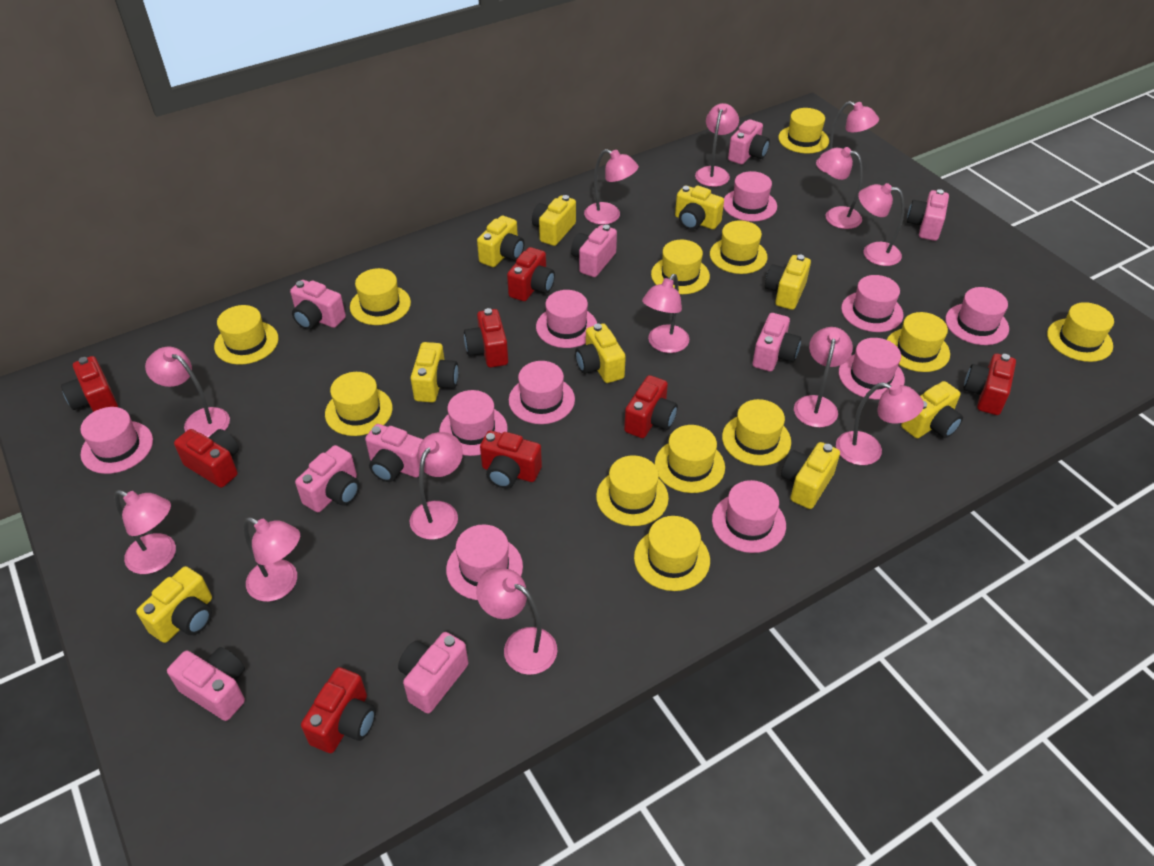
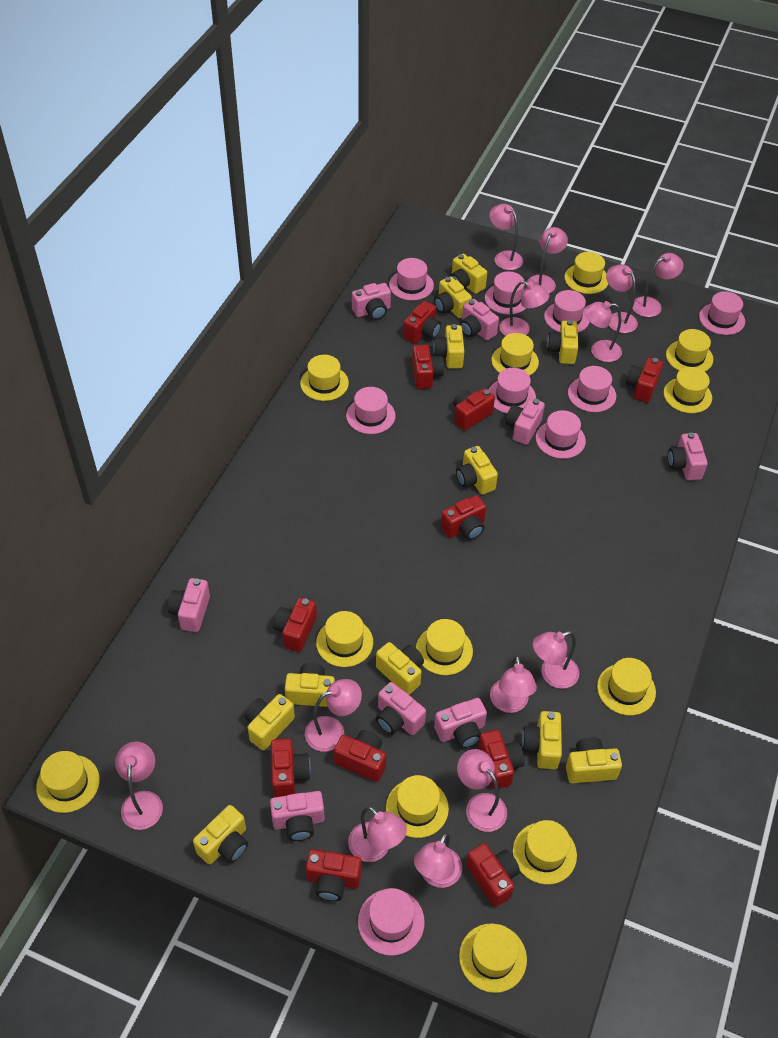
pink camera: [167,647,245,721] [290,280,346,330] [295,445,360,512] [365,424,423,482] [398,632,468,714] [571,225,617,277] [728,119,770,164] [753,313,801,372] [907,189,949,241] = 9 -> [168,578,210,632] [270,791,325,841] [352,283,391,320] [376,682,426,735] [434,698,487,748] [460,299,499,340] [505,398,545,445] [668,433,708,480] = 8
pink hat: [80,407,153,474] [439,390,508,456] [446,524,523,600] [509,361,575,424] [536,290,597,348] [712,480,786,553] [723,171,777,221] [839,338,905,399] [841,275,903,332] [945,287,1009,345] = 10 -> [346,387,396,434] [358,888,425,956] [389,258,434,301] [485,271,526,315] [489,368,536,414] [536,410,586,459] [544,290,590,332] [568,366,616,412] [699,291,745,335] = 9
red camera: [61,356,118,412] [174,429,239,488] [301,667,376,753] [464,308,508,368] [480,431,542,488] [507,247,555,301] [624,375,678,438] [964,353,1016,415] = 8 -> [271,738,311,797] [273,597,317,652] [306,849,362,901] [334,730,386,782] [404,301,441,344] [412,345,444,389] [441,495,486,540] [453,388,495,430] [466,843,520,907] [478,730,524,789] [625,357,663,403] = 11
yellow camera: [136,566,212,643] [411,342,459,402] [477,216,525,267] [532,195,576,246] [575,324,626,383] [675,185,724,230] [765,255,811,310] [781,442,840,509] [901,381,963,438] = 9 -> [193,805,248,865] [244,694,295,750] [285,663,335,707] [376,642,424,695] [433,324,464,368] [434,276,472,318] [450,254,487,294] [456,446,498,495] [522,711,562,769] [547,320,578,364] [566,737,622,783] = 11

